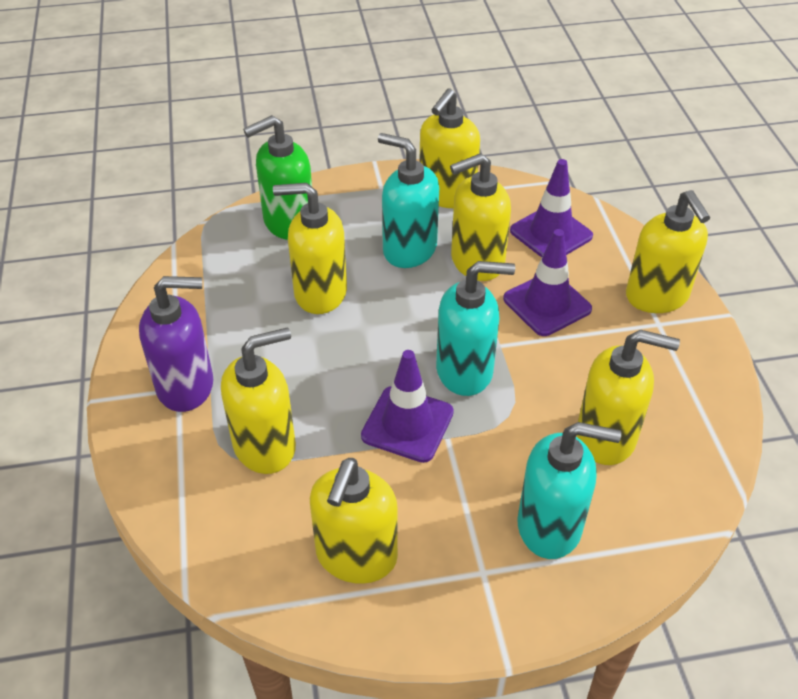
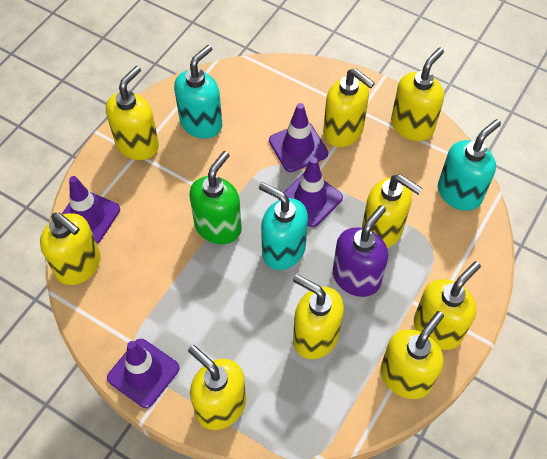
purple traffic cone: [361,350,454,463] [503,229,592,336] [510,159,593,257] = 3 -> [62,176,120,244] [107,339,180,408] [269,103,328,172] [279,157,343,227] = 4
yellow soap dispenser: [221,327,296,474] [273,183,347,314] [310,458,398,584] [419,89,480,208] [450,153,511,281] [577,330,680,465] [626,190,710,313] = 7 -> [40,213,101,285] [106,66,159,160] [188,345,246,430] [293,274,344,359] [323,68,375,147] [362,174,423,248] [380,311,444,399] [391,47,444,141] [414,261,481,350] = 9

